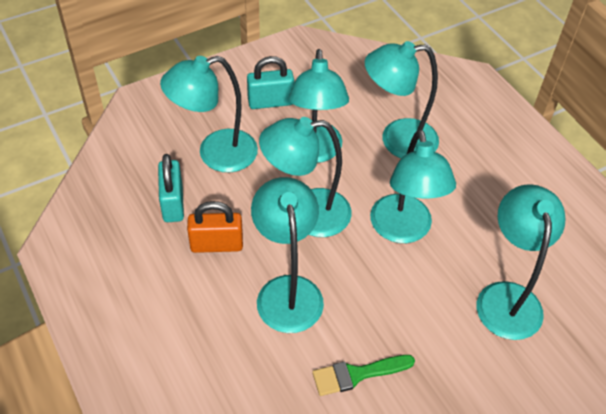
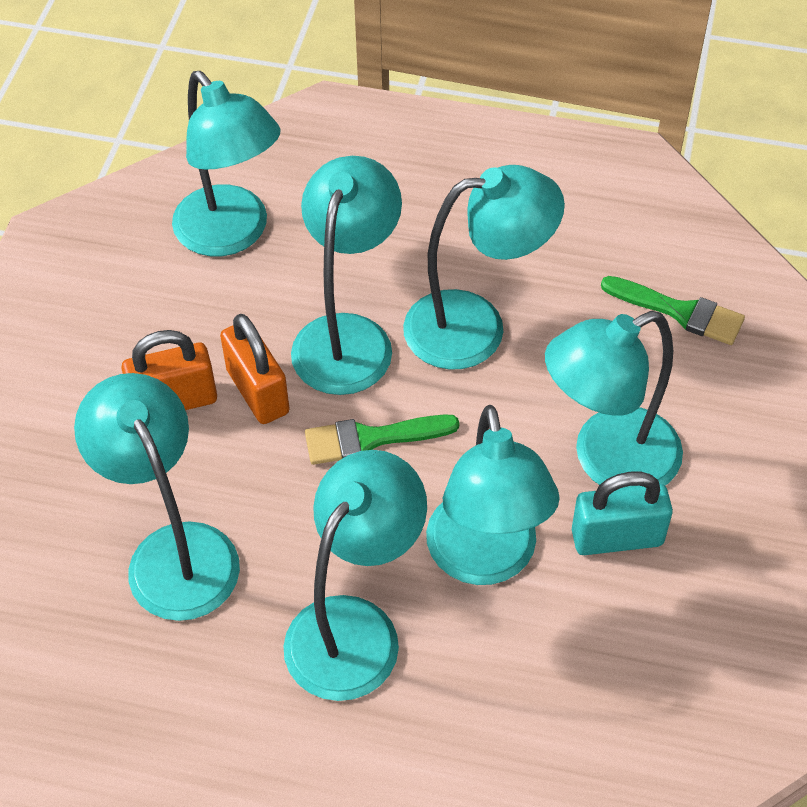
green brush: [312,355,415,396] = 1 -> [305,414,459,465] [601,276,745,345] = 2
orange padlock: [187,201,243,253] = 1 -> [121,330,217,410] [220,314,290,424] = 2
turquoise padlock: [158,154,184,222] [247,56,294,109] = 2 -> [572,472,673,555] = 1

